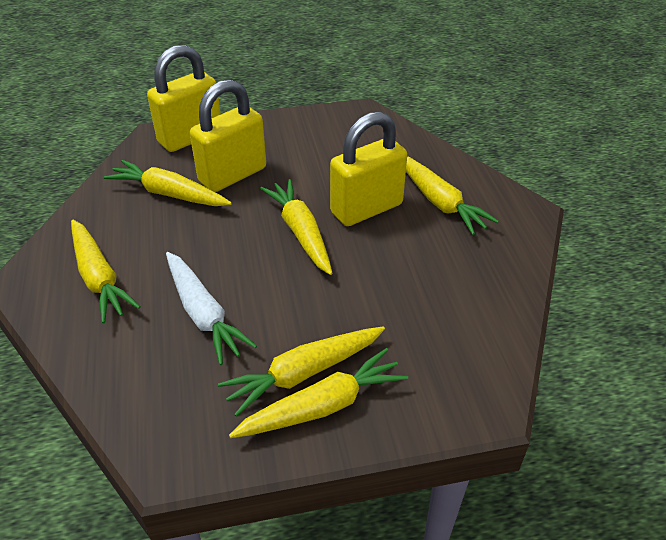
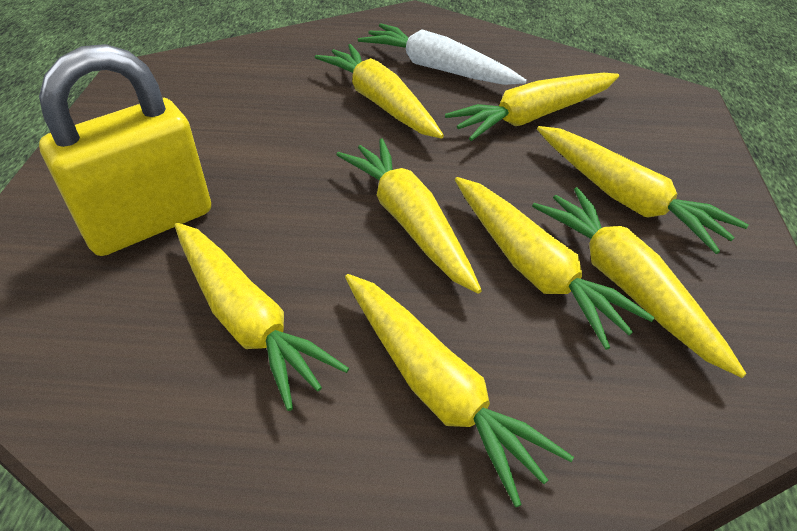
yellow carrot: [71,220,141,323] [104,160,232,206] [218,326,385,417] [229,348,408,438] [260,179,333,275] [406,156,499,235] = 6 -> [174,223,349,411] [315,44,444,139] [336,139,482,294] [345,274,574,507] [445,73,619,141] [455,177,655,350] [532,187,746,378] [537,126,749,254] = 8
yellow padlock: [147,45,221,152] [190,79,266,192] [330,111,407,226] = 3 -> [39,44,211,256] = 1

